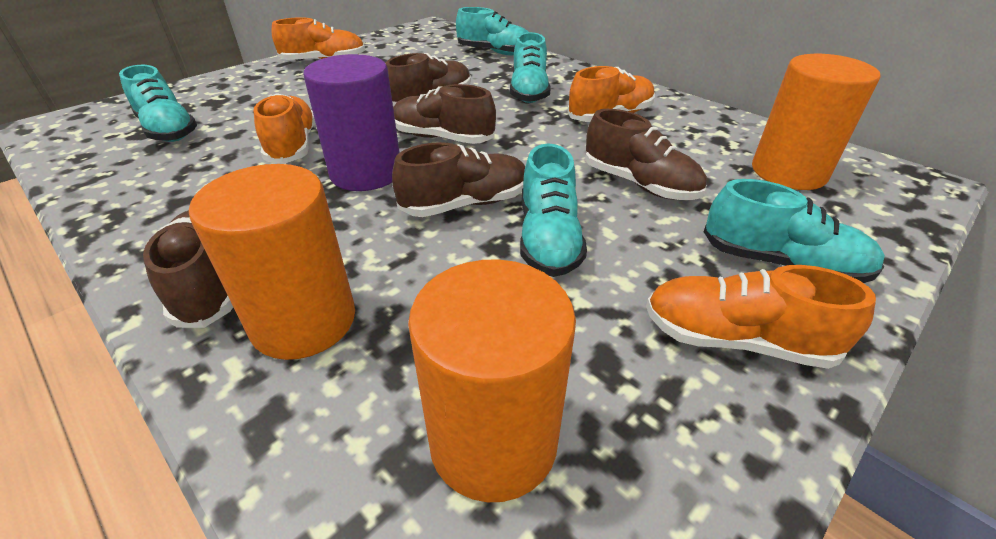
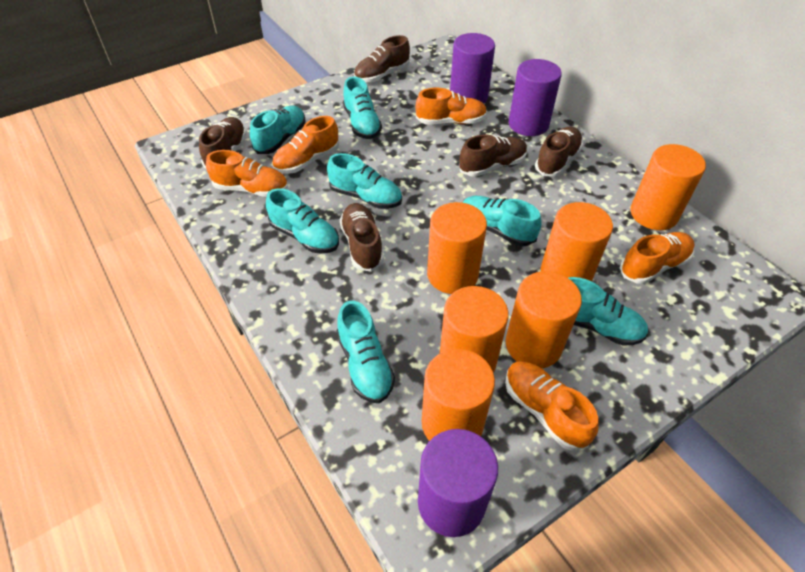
orange cylinder: [189,164,355,360] [408,259,576,502] [752,54,881,190] = 3 -> [422,349,495,441] [427,202,487,294] [440,286,508,373] [506,271,582,368] [540,202,613,281] [630,144,706,230] = 6
orange shoe: [254,93,315,164] [272,17,365,60] [567,66,655,122] [646,265,876,369] = 4 -> [206,150,288,197] [272,116,339,174] [416,88,487,125] [505,361,599,451] [620,232,695,284] = 5
purple cylinder: [303,54,400,191] = 1 -> [418,429,498,537] [450,33,495,104] [509,59,562,136] = 3
turquoise shoe: [119,65,197,142] [456,7,529,55] [510,32,551,103] [520,144,587,277] [704,179,885,283] = 5 -> [250,105,306,154] [266,188,339,254] [327,153,402,209] [337,301,395,403] [343,77,382,139] [463,196,542,246] [568,277,648,345] = 7

